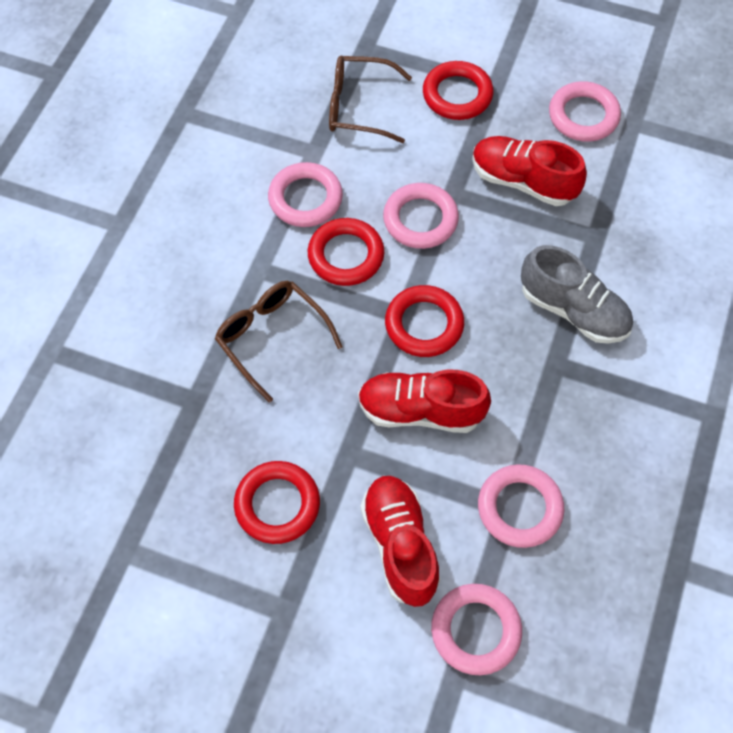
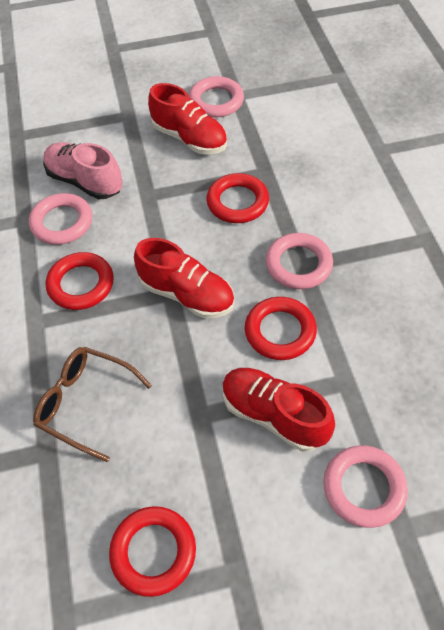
brown glasses: [215,281,343,403] [329,56,412,143] = 2 -> [33,347,152,462] = 1
grey shoe: [521,245,633,344] = 1 -> none = 0
pink ring: [268,162,343,227] [383,183,459,249] [431,584,522,675] [478,464,564,548] [549,81,621,142] = 5 -> [29,193,92,245] [189,76,244,118] [266,233,333,289] [323,445,408,528] = 4
pink shoe: none = 0 -> [43,142,122,199] = 1

